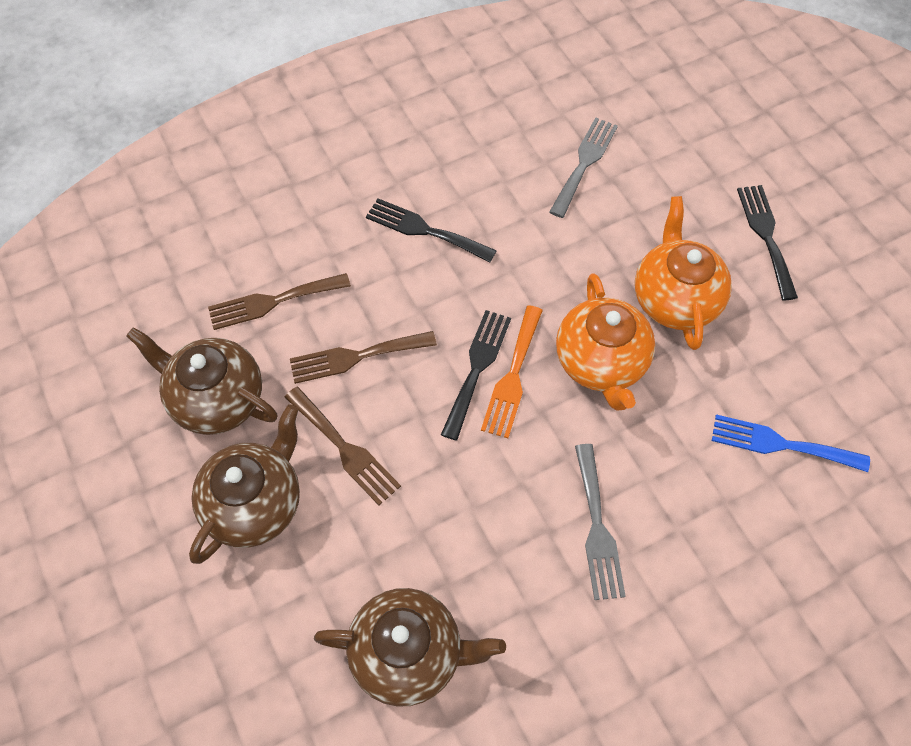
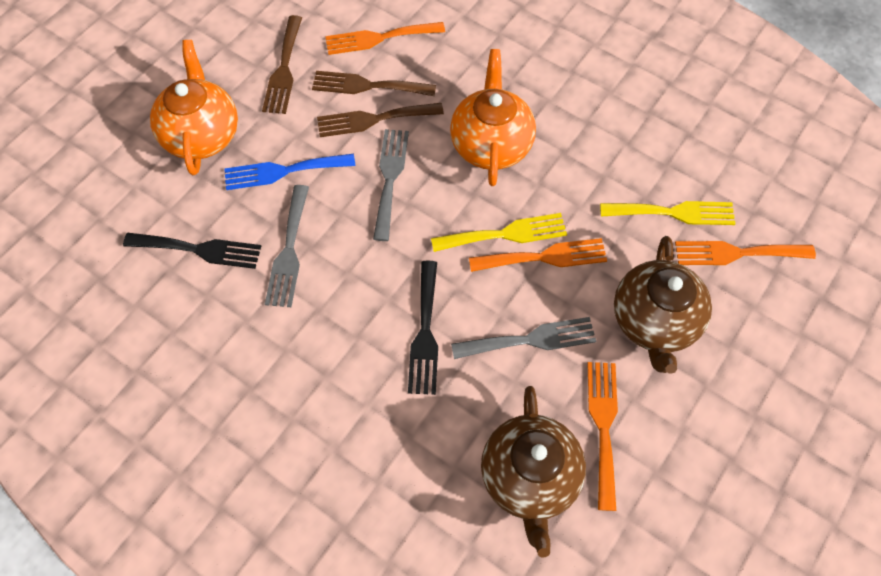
black fork: [366,198,497,263] [441,310,511,441] [737,185,798,300] = 3 -> [123,233,261,269] [408,261,438,395] = 2
brown teapot: [126,327,277,435] [189,404,300,564] [314,588,506,707] = 3 -> [481,386,586,557] [614,236,712,374] = 2
grey fork: [549,117,618,218] [575,444,626,600] = 2 -> [265,185,309,307] [373,129,409,241] [451,317,596,359] = 3
orange fork: [481,305,543,438] = 1 -> [325,22,445,55] [469,238,607,272] [587,362,618,511] [675,241,816,265] = 4
yellow fork: none = 0 -> [431,213,567,252] [600,201,735,225] = 2

